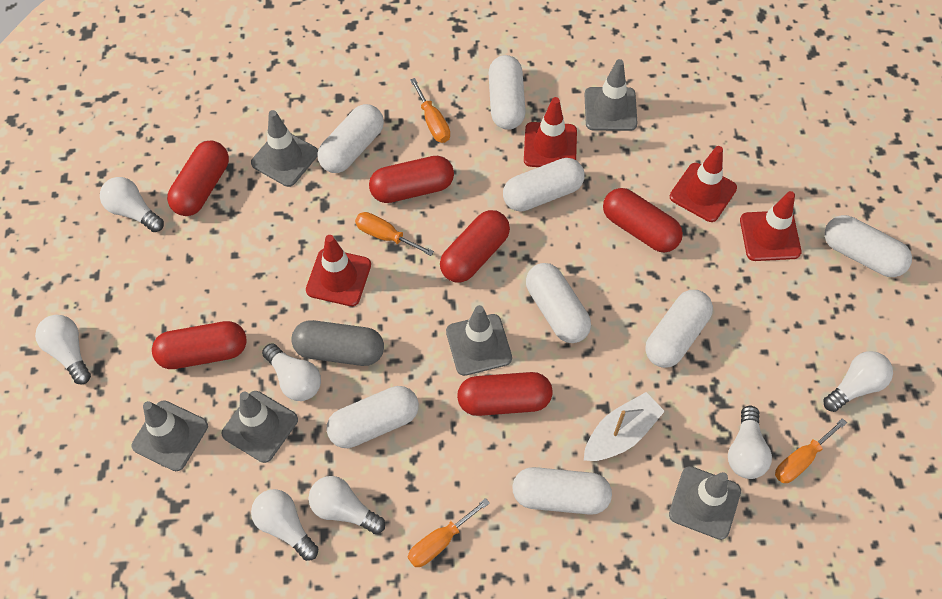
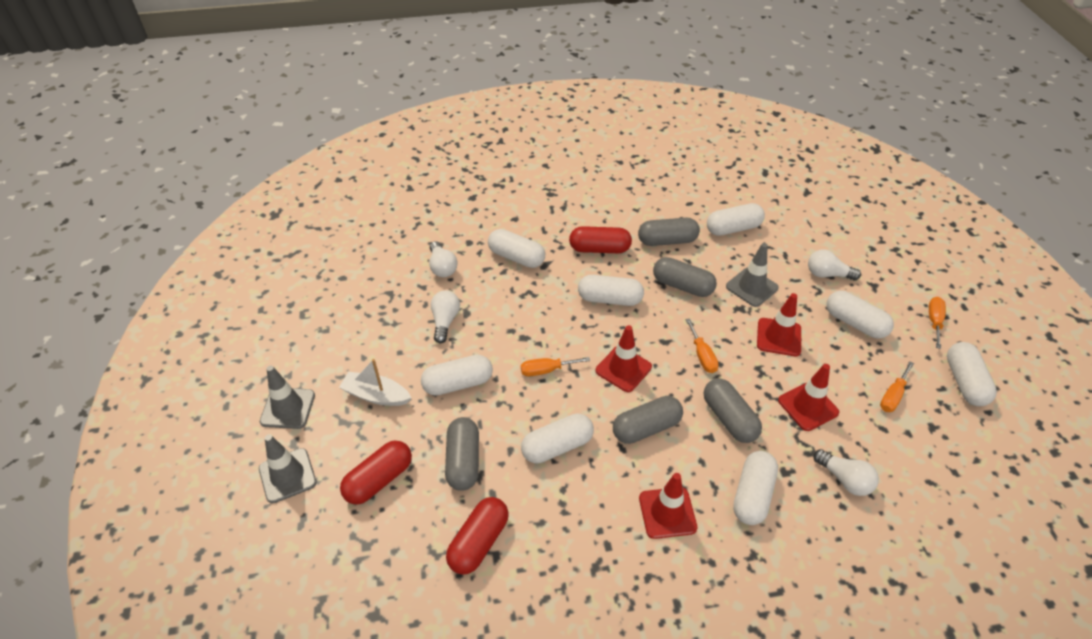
grey capsule: [291,320,384,366] = 1 -> [445,417,479,491] [613,396,683,444] [638,218,700,246] [653,257,717,297] [704,379,762,443] = 5
grey traffic cone: [132,400,208,471] [222,391,298,463] [251,110,318,187] [446,305,512,376] [584,59,637,131] [669,466,741,540] = 6 -> [259,434,317,504] [260,366,315,429] [726,243,779,307] = 3
red capsule: [152,321,247,369] [167,141,229,216] [369,156,454,203] [440,210,510,283] [457,372,553,416] [603,188,683,253] = 6 -> [340,440,412,505] [446,497,509,575] [569,226,632,253] = 3
white light bulb: [35,315,91,385] [100,177,164,232] [251,489,319,561] [262,343,321,401] [309,476,385,534] [728,406,772,479] [824,351,893,412] = 7 -> [429,241,458,277] [431,290,460,343] [808,250,861,280] [813,449,879,496] = 4

